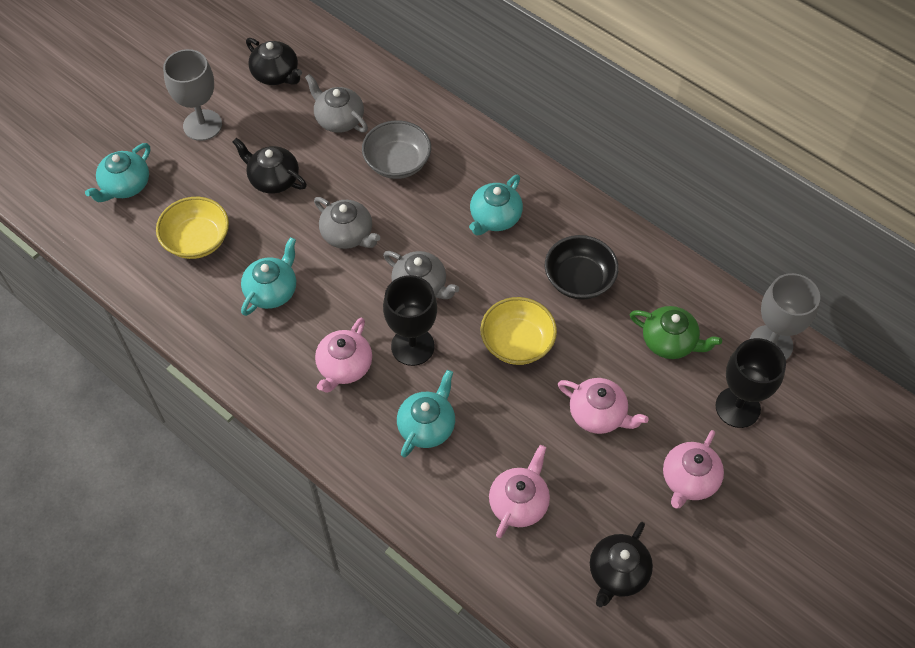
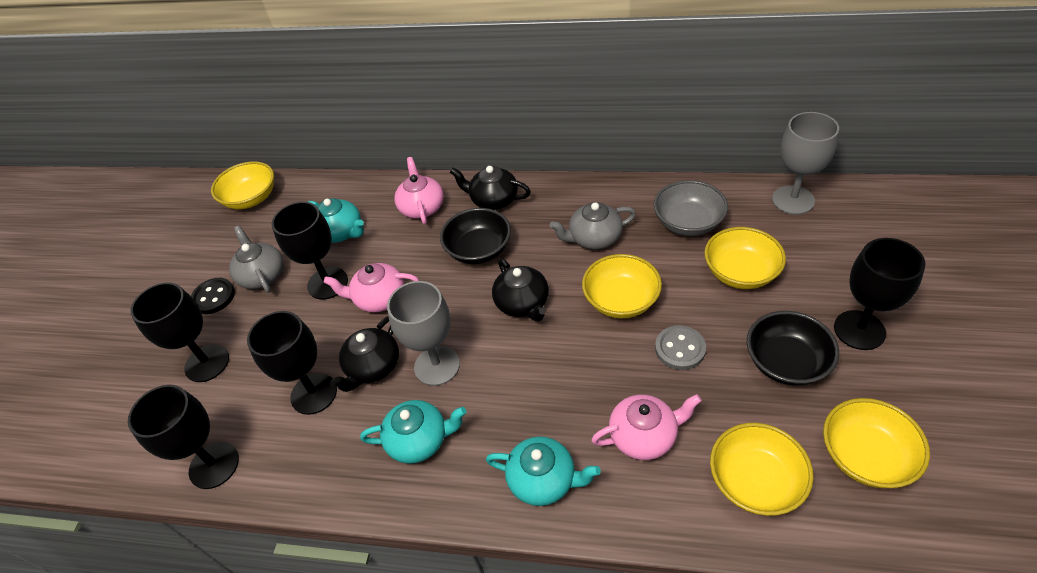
black bowl: [545,235,619,300] = 1 -> [440,208,511,264] [747,311,839,386] = 2
black button: none = 0 -> [191,278,235,314] = 1
black goblet: [383,275,437,366] [716,338,786,428] = 2 -> [128,385,239,489] [130,282,229,382] [247,311,337,415] [272,202,348,299] [834,238,925,350] = 5
green teapot: [629,306,722,359] = 1 -> none = 0
grey button: none = 0 -> [655,325,706,370] = 1
grey teapot: [305,74,368,133] [314,197,380,249] [383,251,459,299] = 3 -> [229,226,283,293] [549,202,636,250] = 2
pink teapot: [315,318,372,393] [489,445,550,538] [558,378,649,434] [663,430,724,509] = 4 -> [323,263,420,312] [394,157,444,225] [591,394,702,460] = 3
turquoise teapot: [85,143,150,202] [241,237,296,316] [397,370,455,457] [469,175,523,235] = 4 -> [308,198,364,243] [360,400,467,464] [486,437,601,506] = 3
yellow bowl: [156,197,229,259] [480,297,557,365] = 2 -> [211,161,274,210] [582,254,662,318] [704,227,786,289] [710,423,814,516] [823,398,930,488] = 5

